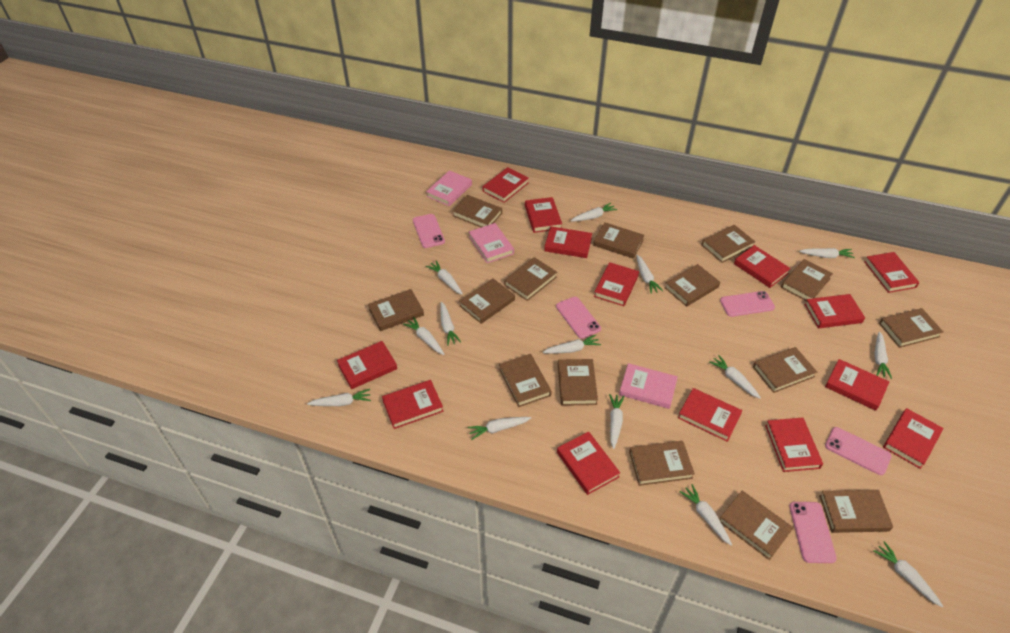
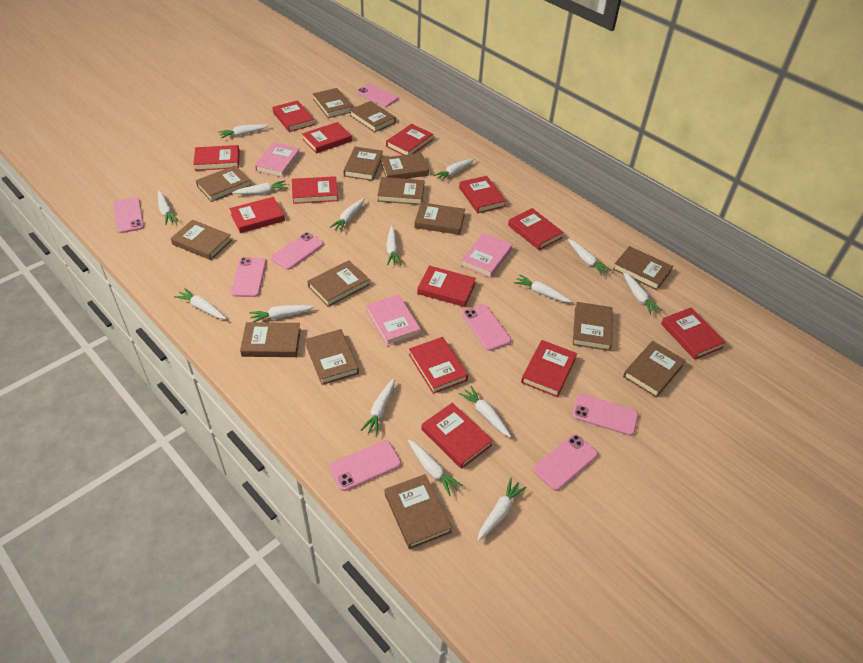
pink phone: [413,214,445,248] [556,297,601,339] [720,291,775,317] [789,502,837,563] [825,427,891,475] = 5 -> [113,197,144,233] [231,257,266,297] [271,232,324,270] [329,440,401,491] [357,84,398,107] [462,304,511,351] [533,434,598,491] [572,394,638,436] = 8
red book: [337,341,397,389] [382,380,443,429] [483,167,529,203] [525,197,562,233] [544,226,592,258] [557,431,620,495] [594,262,639,306] [678,388,742,442] [734,245,791,288] [765,418,823,472] [804,294,865,328] [825,359,889,411] [864,252,920,293] [883,408,944,469] = 14 -> [193,145,240,171] [229,197,285,233] [272,100,315,132] [292,176,338,204] [302,122,352,154] [386,124,433,155] [409,337,468,394] [417,266,476,307] [421,403,493,469] [459,176,506,213] [508,208,564,250] [521,340,577,397] [661,308,726,360] = 13
white carrot: [307,389,371,406] [403,317,444,355] [426,261,463,295] [440,302,461,346] [467,417,531,440] [543,335,601,354] [571,203,617,221] [609,394,624,449] [636,255,663,294] [679,484,732,545] [709,355,761,399] [799,248,855,258] [874,541,944,608] [875,331,892,379] = 14 -> [158,191,179,225] [174,288,226,319] [218,124,269,139] [232,180,288,194] [249,305,314,322] [330,198,364,232] [361,378,395,435] [386,226,401,265] [408,439,463,496] [433,158,475,181] [459,386,511,437] [477,478,526,541] [514,274,572,303] [568,239,612,276] [623,272,663,315] = 15

